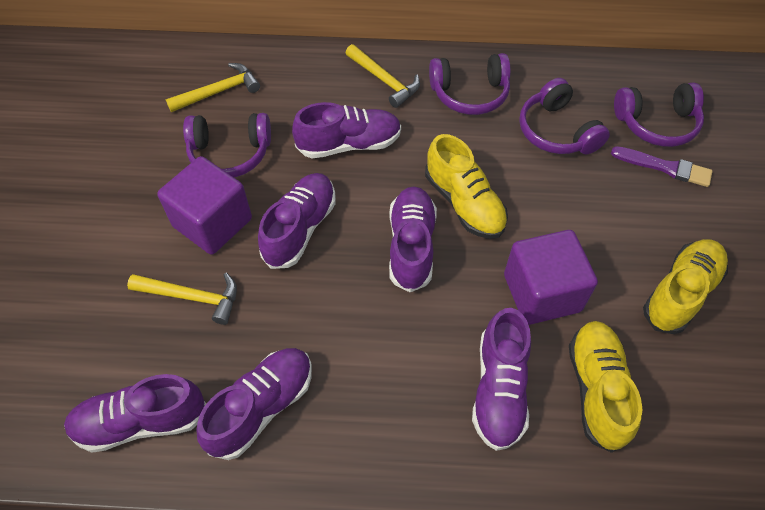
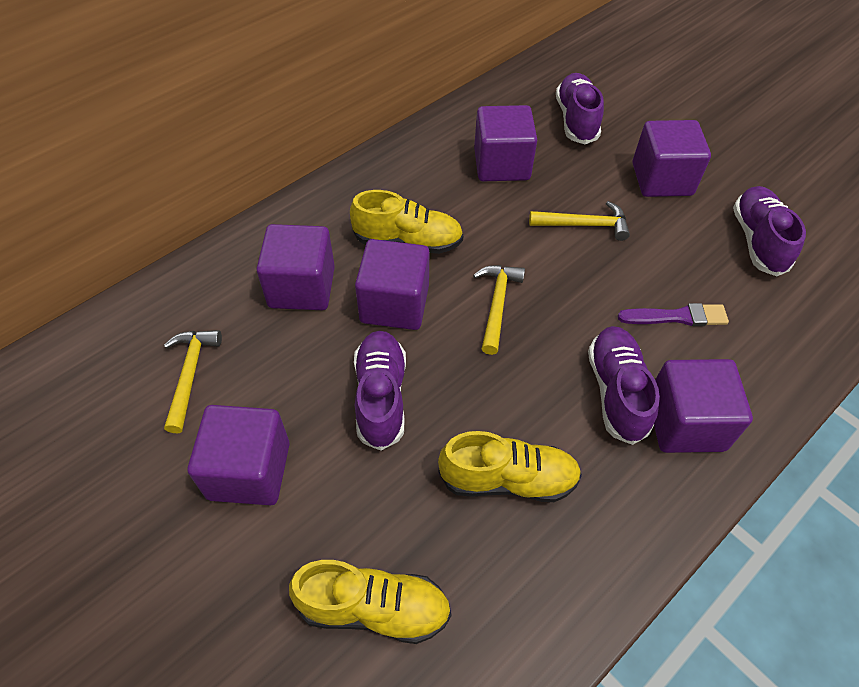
purple cube: [157,156,252,255] [504,230,598,325] = 2 -> [188,405,290,505] [257,224,335,310] [355,239,429,330] [474,105,537,181] [633,120,711,197] [654,359,753,453] = 6
purple headphones: [183,113,271,178] [429,53,511,115] [519,78,610,154] [614,82,704,147] = 4 -> none = 0
purple shoe: [64,374,206,453] [196,348,312,460] [258,173,336,269] [292,102,401,158] [389,187,437,292] [472,308,531,451] = 6 -> [354,331,406,451] [556,73,604,144] [588,326,660,445] [733,186,806,276] = 4

